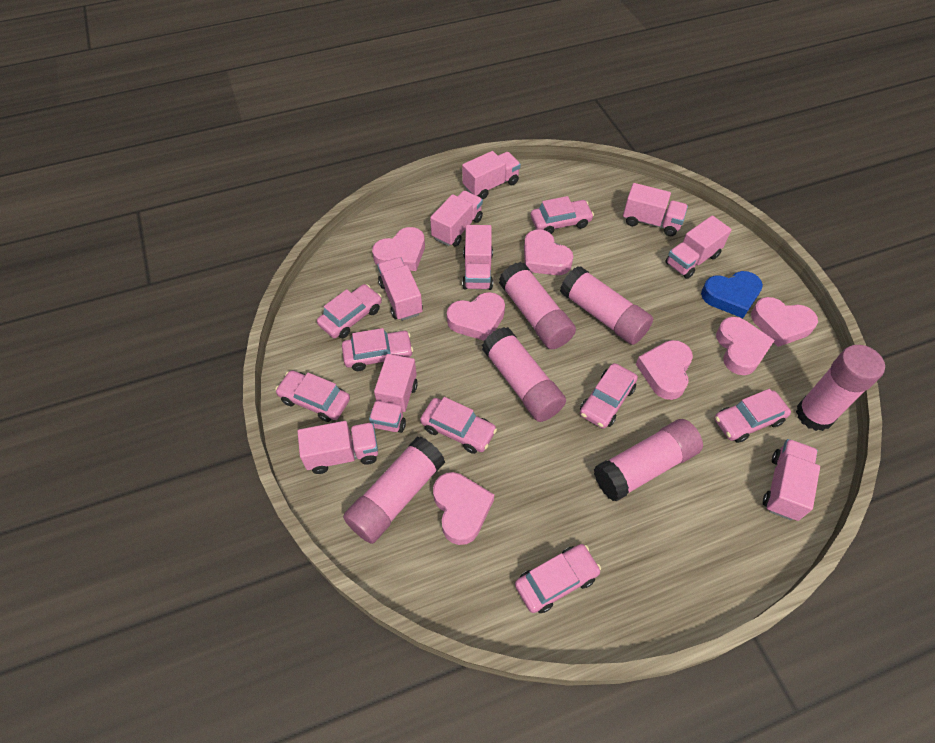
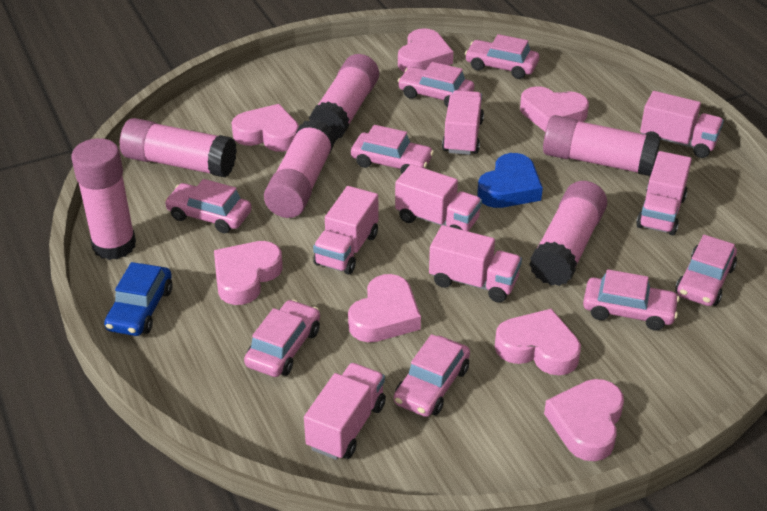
blue car: none = 0 -> [104,262,172,336] = 1
pink truck: [297,421,378,474] [369,354,418,433] [378,257,423,321] [430,191,483,247] [462,151,521,199] [462,225,493,290] [623,183,688,236] [665,216,732,279] [763,439,820,521] = 9 -> [304,363,386,460] [313,186,378,274] [395,164,482,231] [429,225,522,303] [442,90,484,155] [636,151,692,235] [640,91,724,158] = 7

